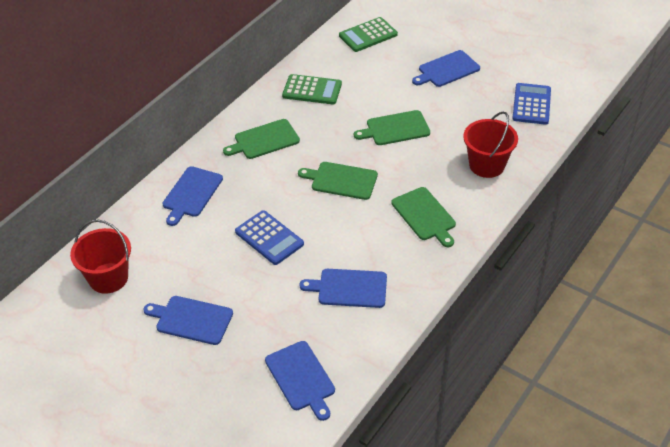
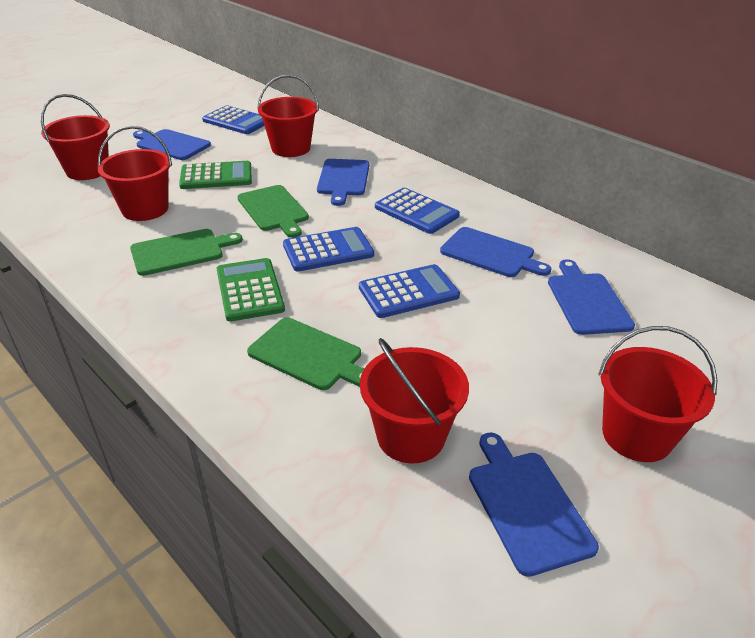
blue calculator: [235,210,304,265] [512,83,551,125] = 2 -> [202,105,264,134] [283,227,374,272] [359,264,460,318] [375,188,460,234] = 4
green cutting board: [223,119,300,159] [298,162,378,200] [354,110,430,145] [391,187,456,247] = 4 -> [130,229,243,276] [237,185,309,238] [247,318,364,390] = 3
red bucket: [70,219,131,294] [463,112,518,178] = 2 -> [41,94,110,180] [98,126,172,221] [257,75,319,157] [360,338,469,464] [598,326,717,462] = 5

